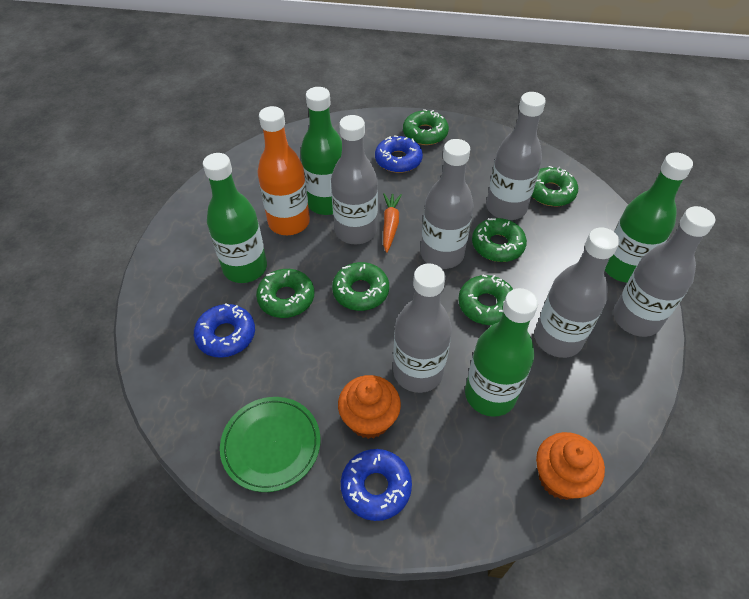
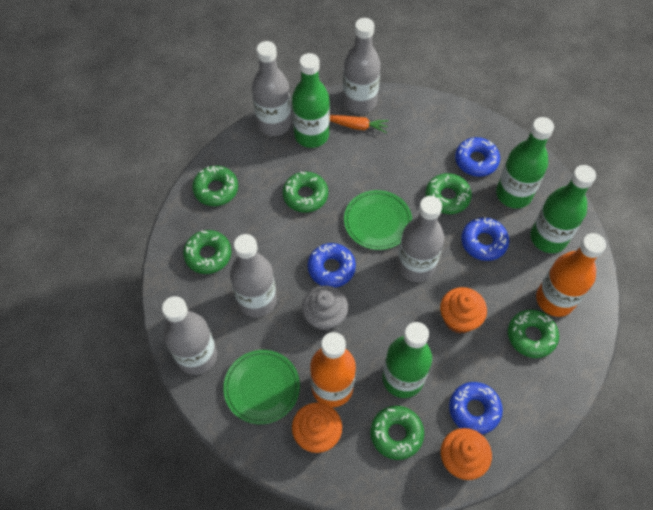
blue donut: [194,304,255,358] [341,449,412,521] [375,135,423,173] = 3 -> [308,243,356,288] [449,382,503,434] [455,137,500,177] [461,217,509,261] = 4
green plate: [220,397,321,492] = 1 -> [223,350,300,424] [344,190,412,250] = 2
grey bottle: [331,115,378,244] [393,263,452,393] [421,139,474,269] [486,92,546,220] [534,228,619,358] [613,206,715,337] = 6 -> [162,296,217,375] [230,234,277,318] [252,41,291,136] [343,18,381,114] [397,196,444,282] = 5
grey cupcake: none = 0 -> [302,285,348,332] = 1
orange bottle: [258,106,310,235] = 1 -> [310,332,356,407] [536,233,606,317] = 2
orange cupcake: [338,375,401,439] [536,432,605,500] = 2 -> [292,403,342,453] [440,287,487,333] [441,428,492,480] = 3

